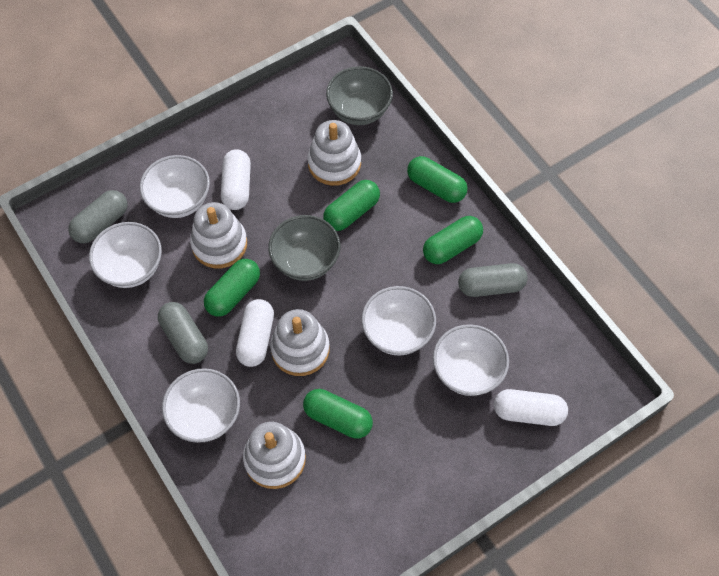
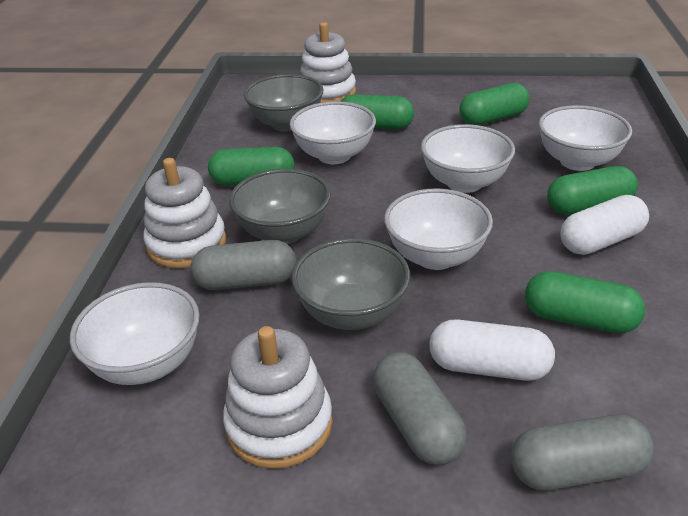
grey bowl: [268,215,340,281] [326,66,393,125] = 2 -> [229,169,331,244] [244,74,323,132] [292,238,410,330] = 3
white capsule: [221,149,251,210] [236,299,274,367] [494,389,568,426] = 3 -> [429,319,555,381] [560,195,649,255] = 2
white stacking toy: [190,202,247,268] [243,422,306,489] [270,309,330,376] [307,120,361,186] = 4 -> [144,158,226,268] [223,326,333,469] [300,22,356,103] = 3

